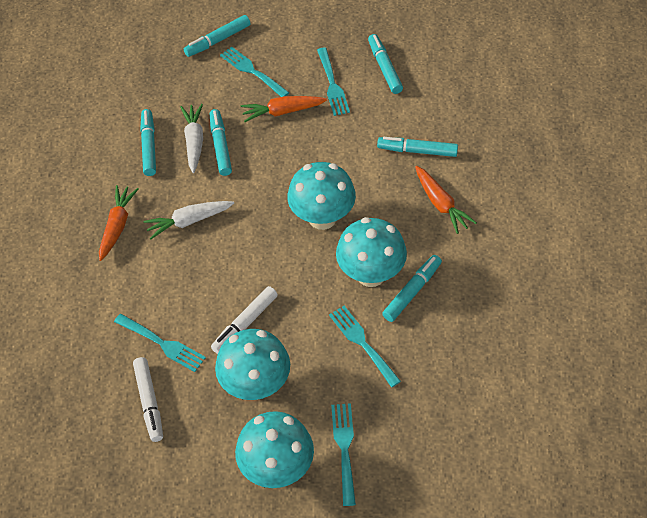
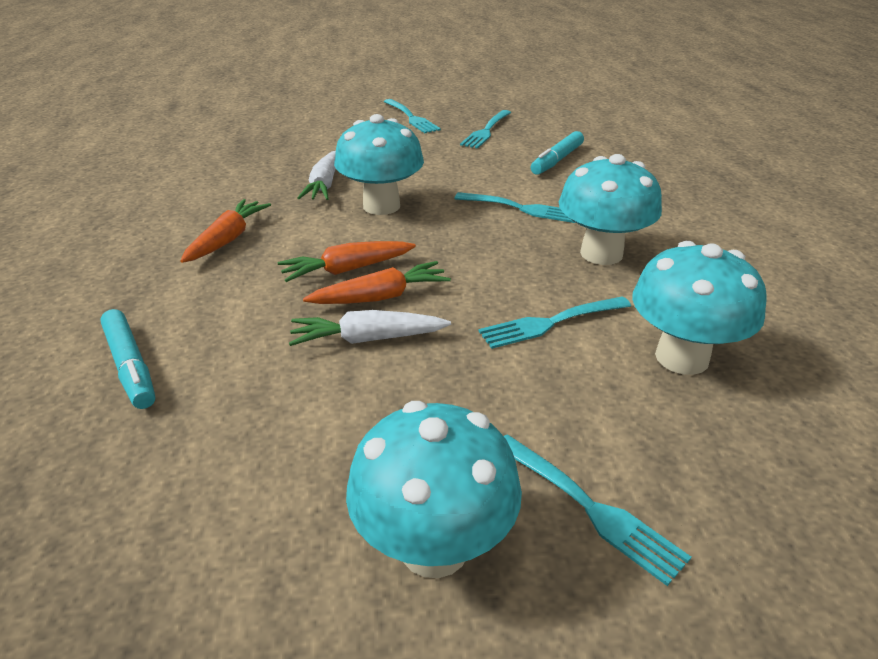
turquoise marker: [140,109,156,176] [184,15,251,57] [210,109,232,176] [368,34,403,94] [377,137,458,157] [382,255,442,322] = 6 -> [100,309,155,409] [531,131,584,175] = 2
white marker: [133,357,163,442] [211,286,278,354] = 2 -> none = 0

